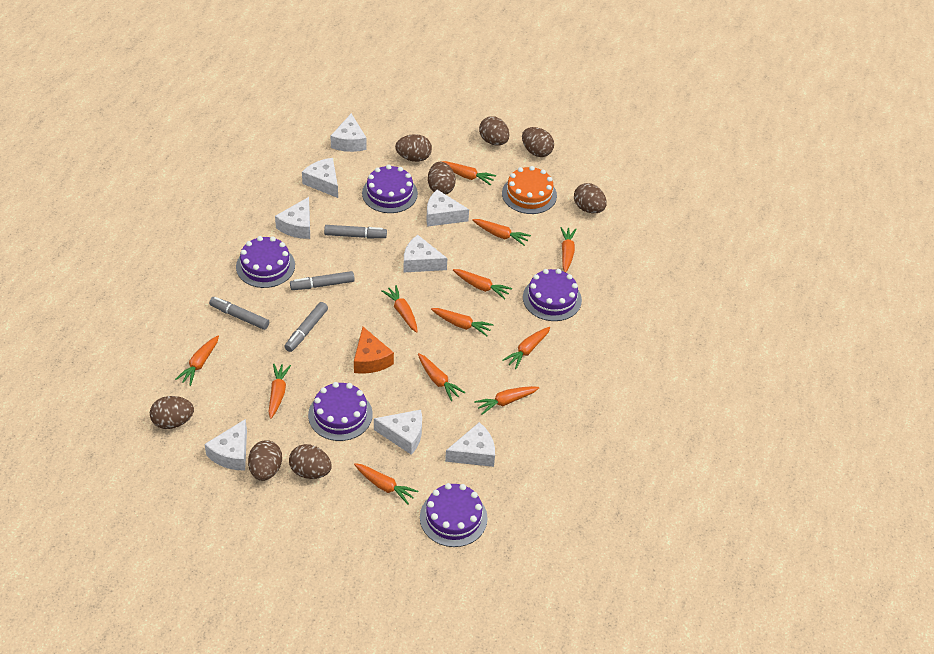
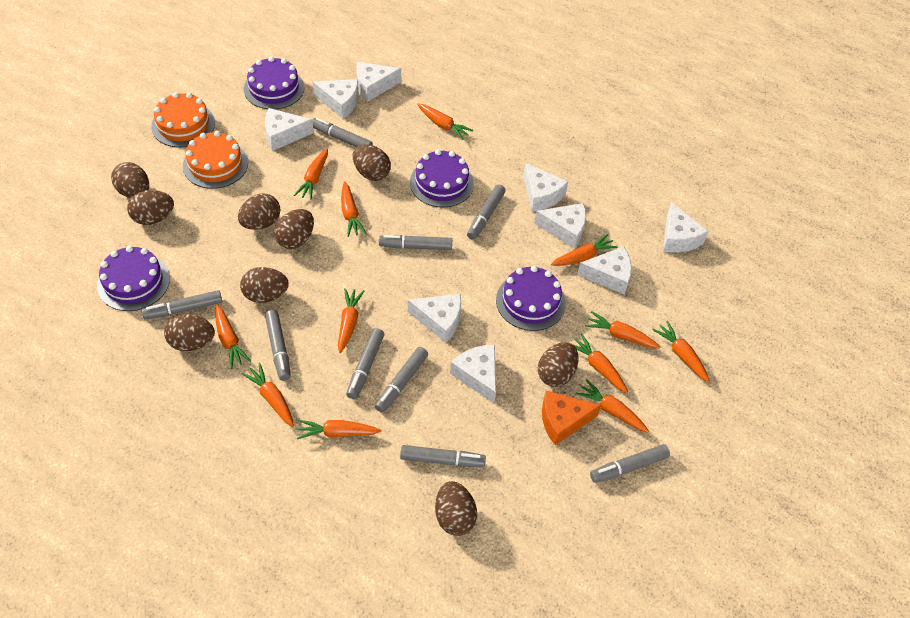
brown egg: [150,396,194,429] [248,440,282,481] [289,444,332,479] [395,134,432,162] [428,162,456,195] [479,116,509,146] [522,127,554,157] [574,183,607,213] = 8 -> [111,162,149,198] [127,190,174,225] [164,314,215,351] [238,193,280,230] [240,267,289,303] [274,209,314,249] [353,144,391,181] [435,481,477,536] [538,342,579,387] = 9
grey marker: [209,297,269,330] [284,302,328,352] [290,271,355,290] [324,225,387,238] = 4 -> [142,290,222,319] [265,310,291,381] [312,118,373,147] [346,328,384,399] [375,347,428,413] [379,235,452,250] [400,445,486,467] [467,184,506,240] [590,444,670,483] = 9
orange cake: [502,166,557,214] = 1 -> [151,92,215,148] [183,131,248,189] = 2
purple cake: [236,236,295,288] [308,382,373,441] [362,165,418,213] [420,483,488,547] [523,269,582,321] = 5 -> [97,246,170,311] [244,56,304,109] [410,149,474,207] [496,266,566,331] = 4
white cheese: [204,419,247,471] [275,197,310,239] [302,158,338,198] [330,113,367,152] [374,410,422,455] [404,235,447,272] [426,190,469,227] [445,422,495,467] = 8 -> [265,108,314,151] [313,79,359,119] [357,62,401,102] [408,294,461,343] [450,345,496,403] [523,163,568,212] [534,203,586,249] [577,246,632,295] [663,202,709,253] = 9

